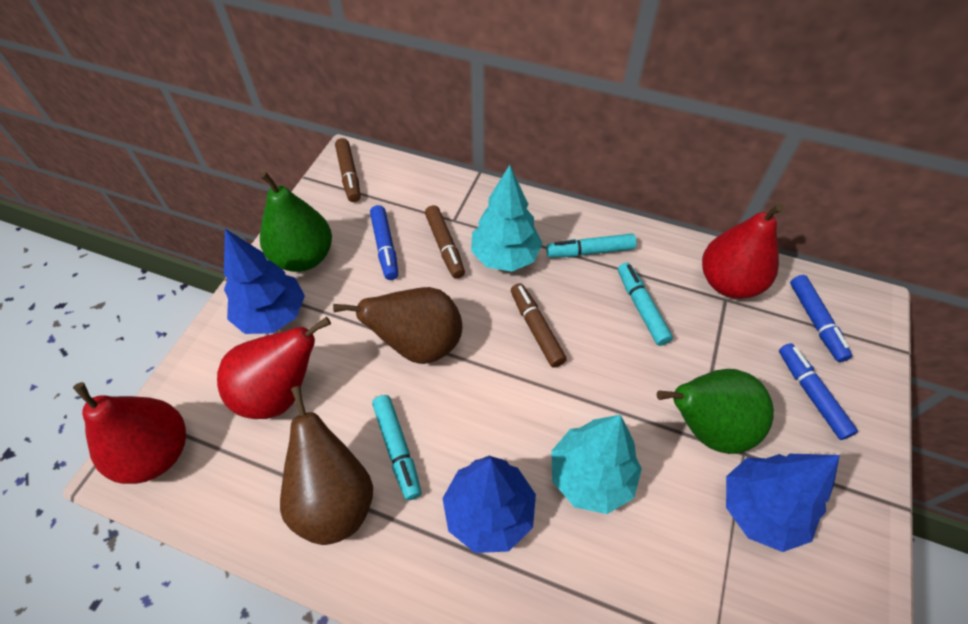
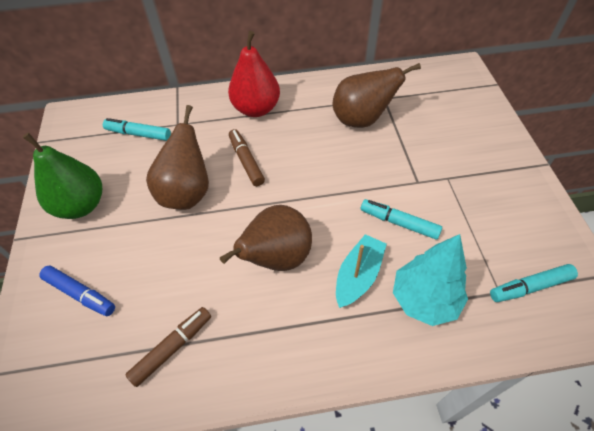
blue marker: [370,205,398,280] [779,343,858,440] [790,275,852,362] = 3 -> [39,266,115,316] = 1
blue tree: [224,229,305,334] [442,456,536,553] [726,454,840,552] = 3 -> none = 0
brown marker: [335,138,360,202] [425,205,465,279] [511,283,567,368] = 3 -> [125,307,211,387] [229,129,265,186] = 2
brown pear: [280,386,373,545] [333,287,462,364] = 2 -> [146,105,209,210] [220,205,312,271] [332,63,421,128] = 3
green pear: [260,172,332,272] [657,369,774,454] = 2 -> [23,133,102,219] = 1
red pear: [73,382,186,484] [217,317,331,419] [702,203,784,299] = 3 -> [228,31,280,117] = 1
turquoise boat: none = 0 -> [336,234,387,308] = 1
turquoise tree: [471,165,543,272] [551,415,642,514] = 2 -> [393,234,468,326] = 1

